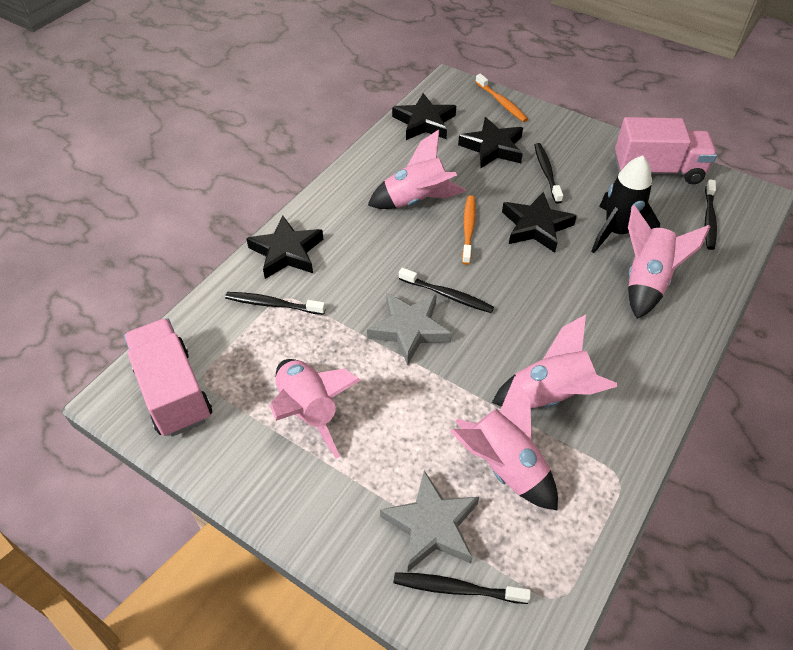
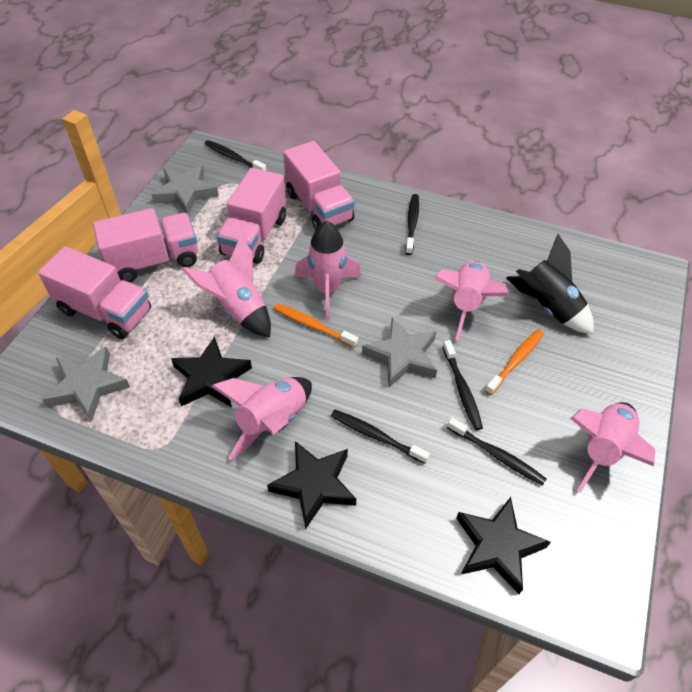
black star: [246,216,324,279] [392,93,456,140] [458,117,523,169] [502,192,577,253] = 4 -> [171,336,252,407] [267,441,356,529] [456,497,551,594] = 3
grey star: [367,292,452,365] [380,471,479,572] = 2 -> [42,346,130,421] [151,164,219,214] [362,318,437,387] = 3
pink truck: [124,318,212,437] [615,117,717,184] = 2 -> [38,246,151,339] [93,208,198,282] [217,168,286,264] [283,141,355,230] = 4

